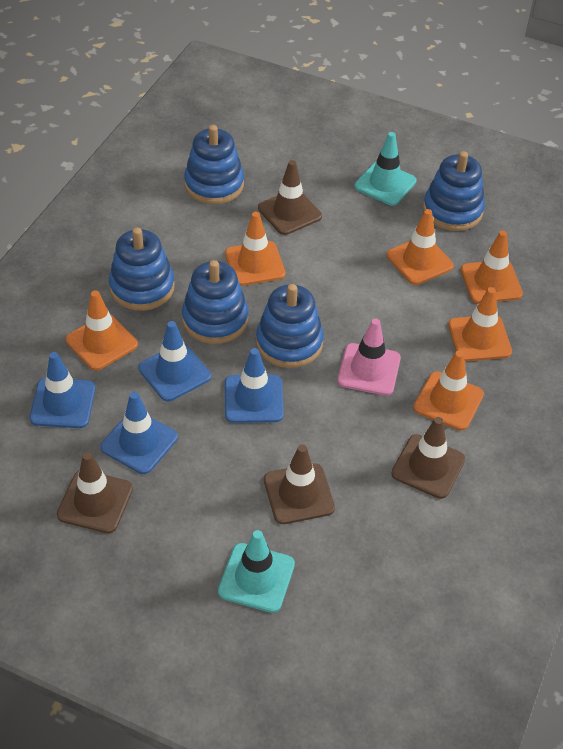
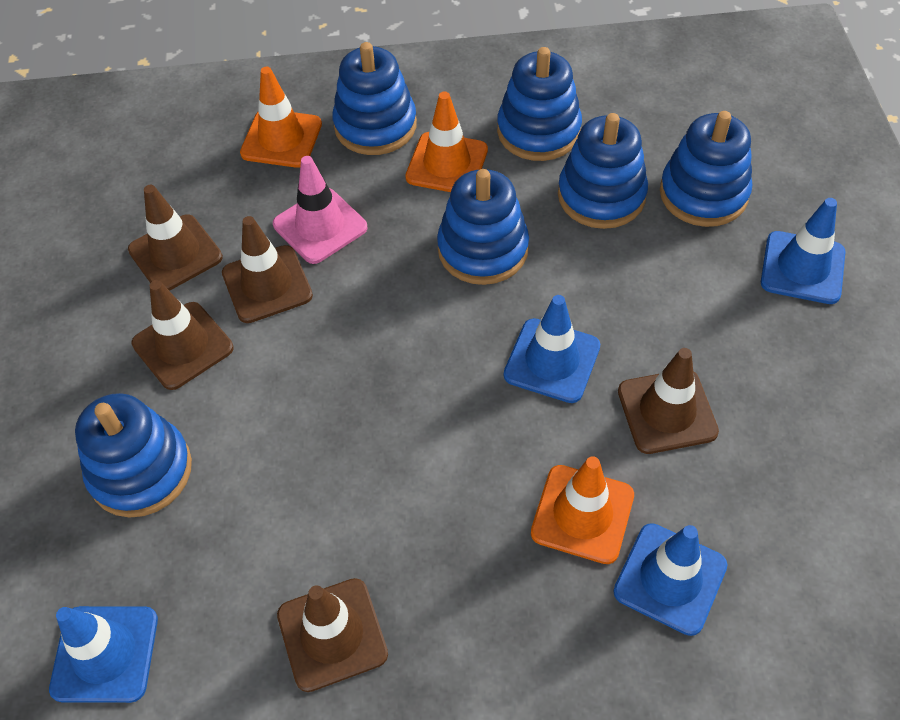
blue stacking toy: [109,228,175,311] [182,260,248,344] [184,125,244,204] [256,284,324,368] [423,151,485,231] = 5 -> [75,393,192,518] [332,42,417,155] [437,169,529,285] [497,47,582,161] [558,113,648,229] [660,111,752,227] = 6
brown traffic cone: [57,452,133,533] [258,160,322,235] [264,444,335,524] [391,417,465,499] = 4 -> [128,185,223,291] [131,280,233,390] [222,216,313,323] [277,578,388,692] [618,348,719,454] = 5
orange traffic cone: [66,290,138,371] [225,212,285,286] [387,209,454,285] [413,350,484,431] [448,287,512,361] [461,230,523,303] = 6 -> [240,67,322,168] [405,92,488,192] [531,456,634,564] = 3
turquoise traffic cone: [218,530,295,613] [355,132,416,206] = 2 -> none = 0

